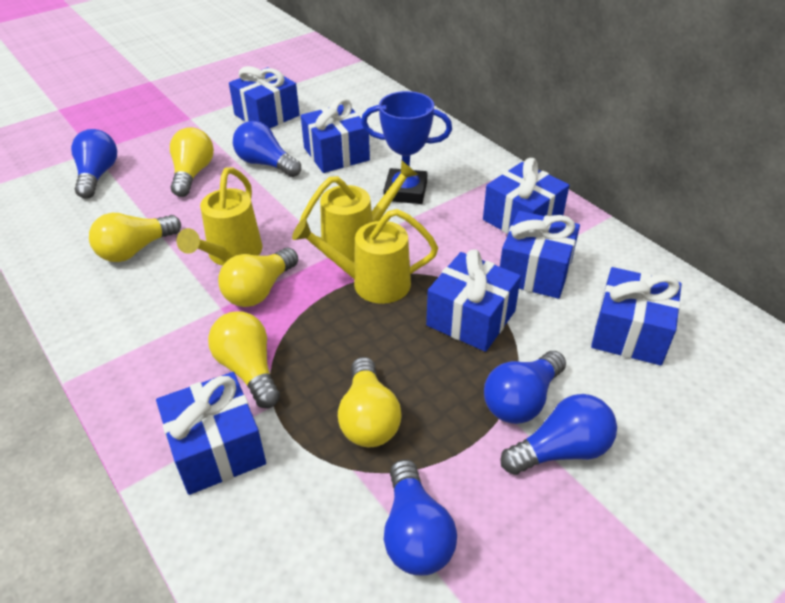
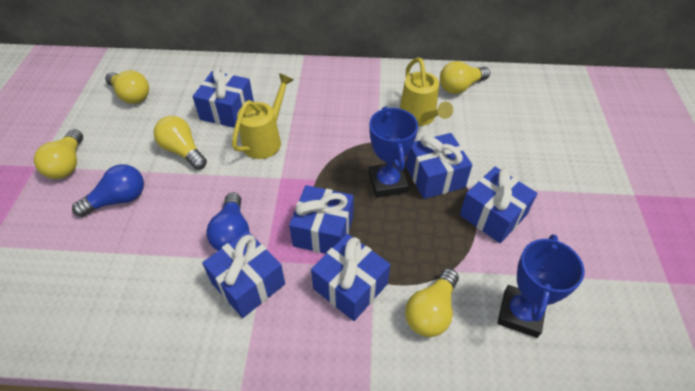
blue gift: [156,372,266,495] [229,66,300,128] [301,98,370,173] [426,249,521,352] [483,158,569,234] [500,211,580,299] [591,267,681,365] = 7 -> [192,67,254,128] [202,231,285,318] [289,185,354,254] [311,234,390,321] [406,133,472,199] [460,167,538,243] = 6
blue light bulb: [71,129,117,198] [233,121,301,177] [384,459,457,576] [484,351,566,424] [501,394,617,475] = 5 -> [72,164,144,217] [206,192,249,251] = 2
blue trophy: [361,91,452,204] = 1 -> [369,106,418,198] [497,234,585,338] = 2
yellow watering can: [177,167,263,266] [292,209,438,304] [300,161,418,262] = 3 -> [232,73,294,159] [400,58,453,126] = 2

